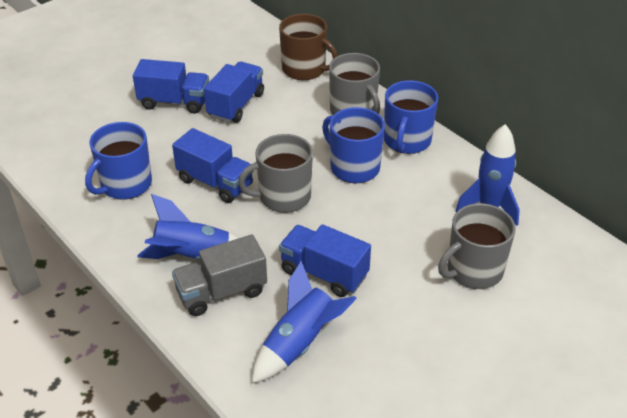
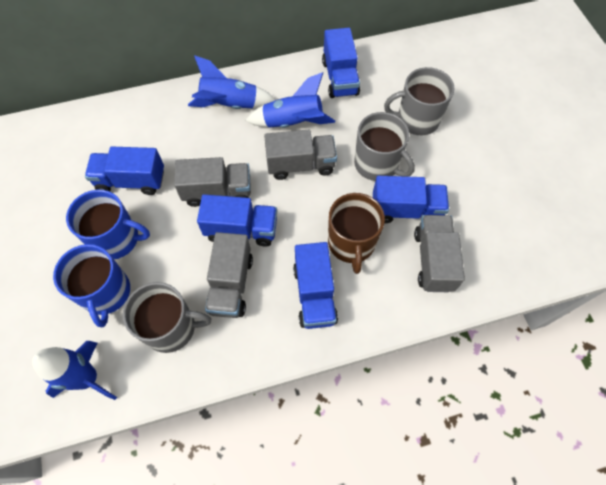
blue mug: [85,122,152,200] [322,107,385,183] [384,80,438,154] = 3 -> [53,244,130,327] [66,190,150,259] = 2
blue truck: [133,59,209,114] [172,128,254,203] [204,61,264,123] [279,224,371,297] = 4 -> [85,147,164,195] [197,194,277,247] [293,242,338,329] [322,28,360,98] [373,176,449,223] = 5
grey truck: [172,235,267,316] = 1 -> [174,157,251,207] [205,232,253,318] [264,130,337,180] [414,215,465,292] = 4

